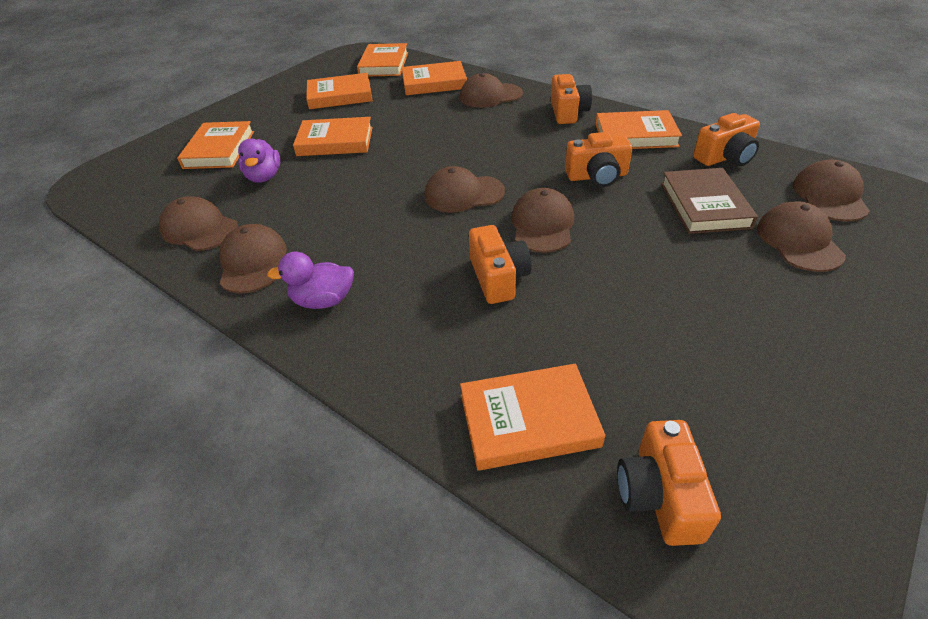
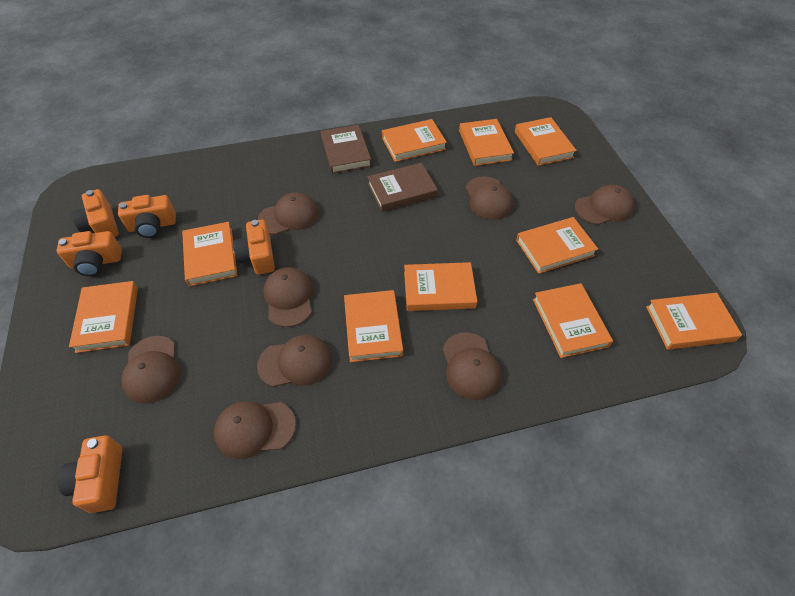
brown book: [661,168,758,234] = 1 -> [321,125,372,174] [367,163,438,212] = 2
brown cap: [159,196,238,251] [219,224,287,293] [424,166,505,212] [460,73,523,108] [511,188,574,253] [757,201,846,272] [793,160,870,222] = 7 -> [122,336,180,404] [214,401,296,459] [257,335,332,387] [258,192,318,235] [263,267,313,327] [443,332,501,400] [466,176,513,220] [575,184,634,225] = 8
orange book: [177,121,254,169] [293,117,373,156] [306,73,372,109] [357,43,408,76] [402,61,467,95] [460,364,605,471] [595,110,682,149] = 7 -> [69,281,138,353] [182,222,238,286] [344,290,403,362] [382,119,447,162] [404,262,477,311] [459,119,514,166] [515,117,577,166] [516,217,598,274] [533,283,613,358] [646,292,742,350] = 10
purple duck: [238,139,280,183] [267,252,354,309] = 2 -> none = 0

